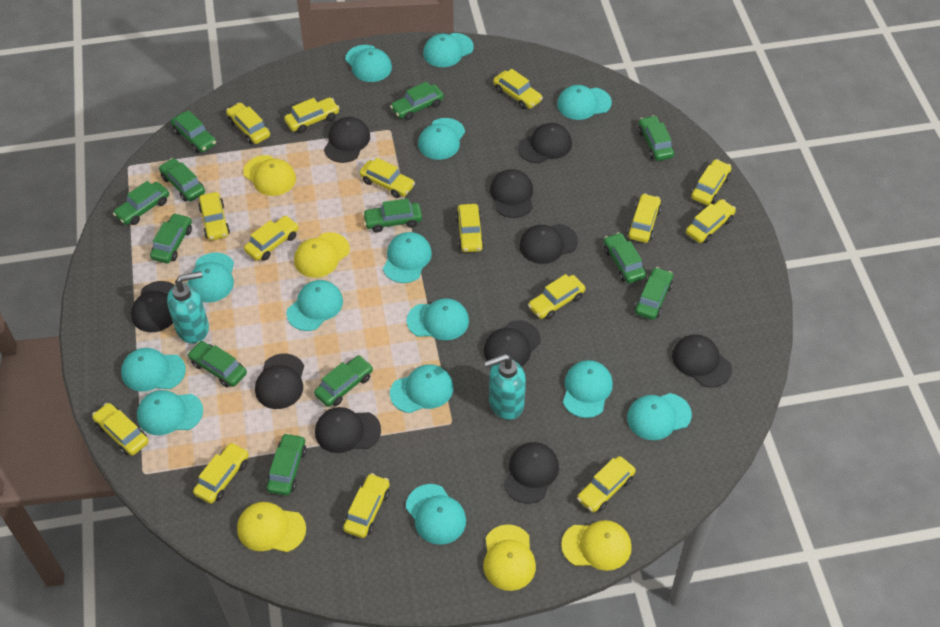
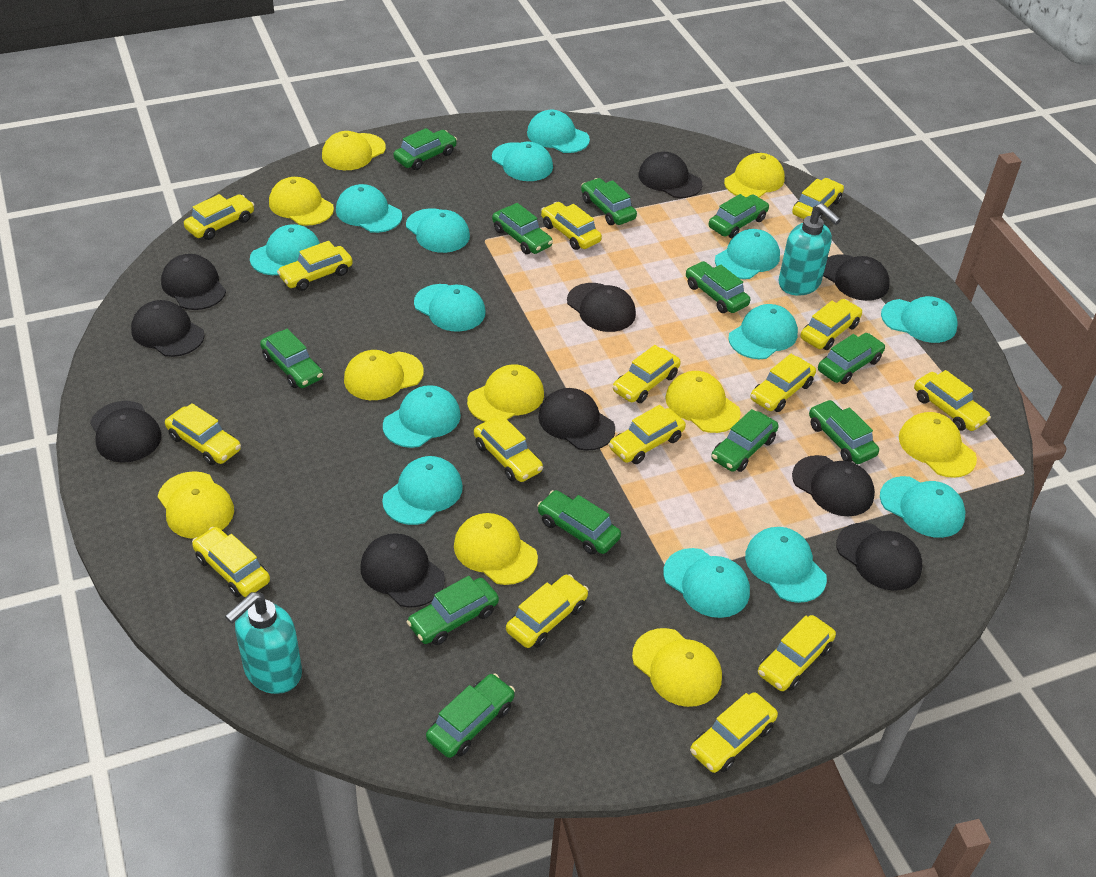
yellow cap: [237,502,306,552] [243,155,296,196] [294,232,350,278] [483,524,536,591] [561,520,632,571] = 5 -> [158,471,234,539] [269,177,334,226] [322,131,386,170] [344,350,424,400] [454,513,538,585] [467,364,544,422] [632,628,722,707] [665,371,741,433] [724,153,785,197] [899,412,977,478] = 10

